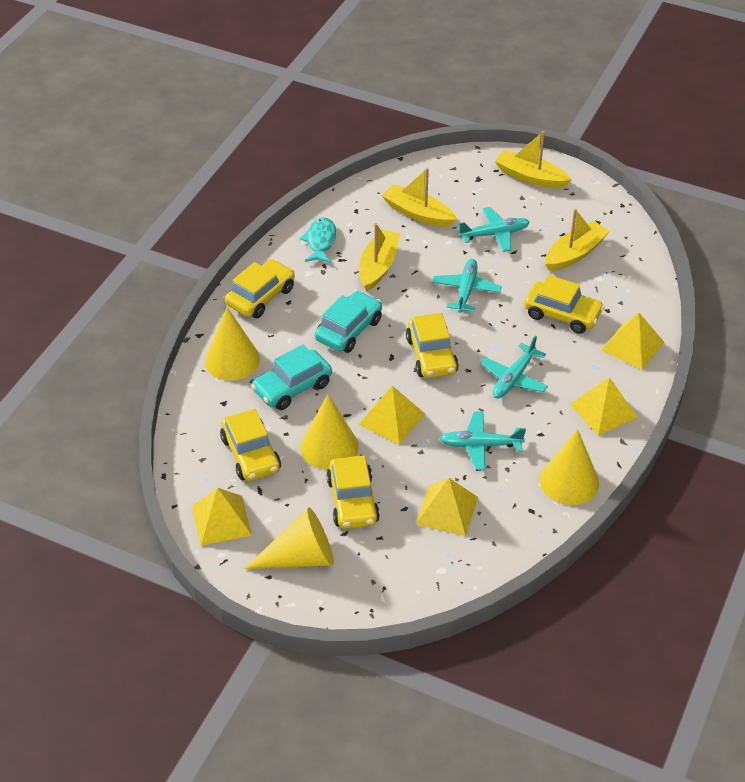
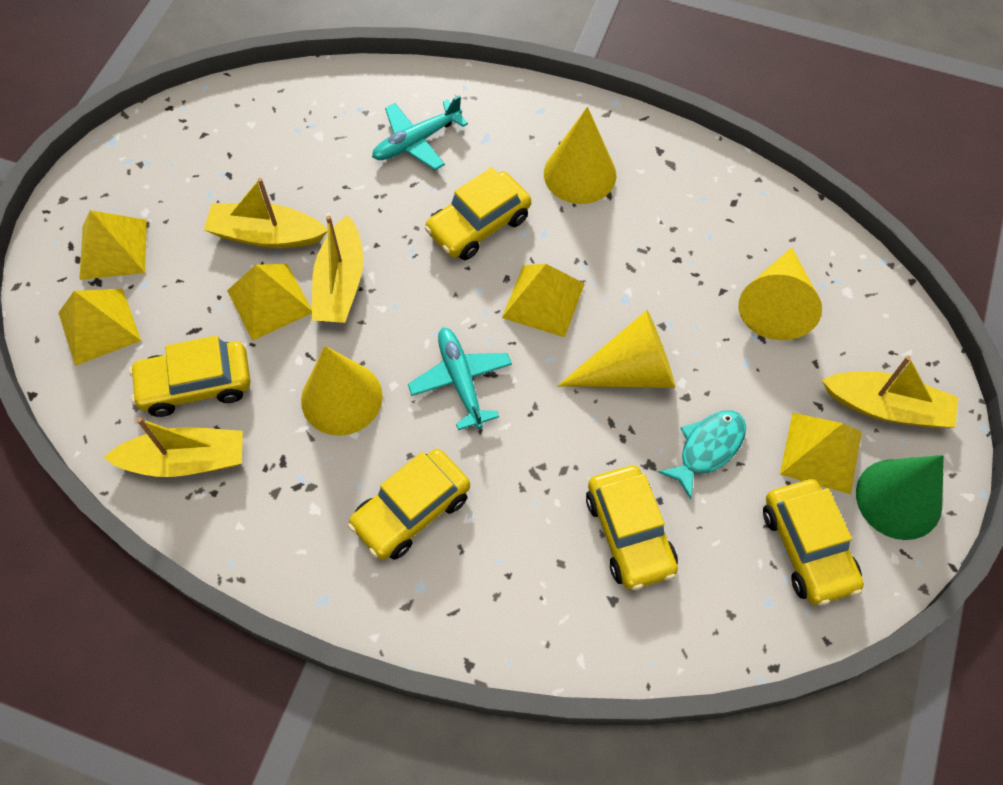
green cone: none = 0 -> [856,455,944,540] = 1
turquoise car: [251,344,332,410] [315,291,382,353] = 2 -> none = 0
turquoise plane: [432,259,502,313] [440,411,526,470] [458,207,530,252] [480,336,548,398] = 4 -> [372,95,468,170] [408,327,512,430] = 2

